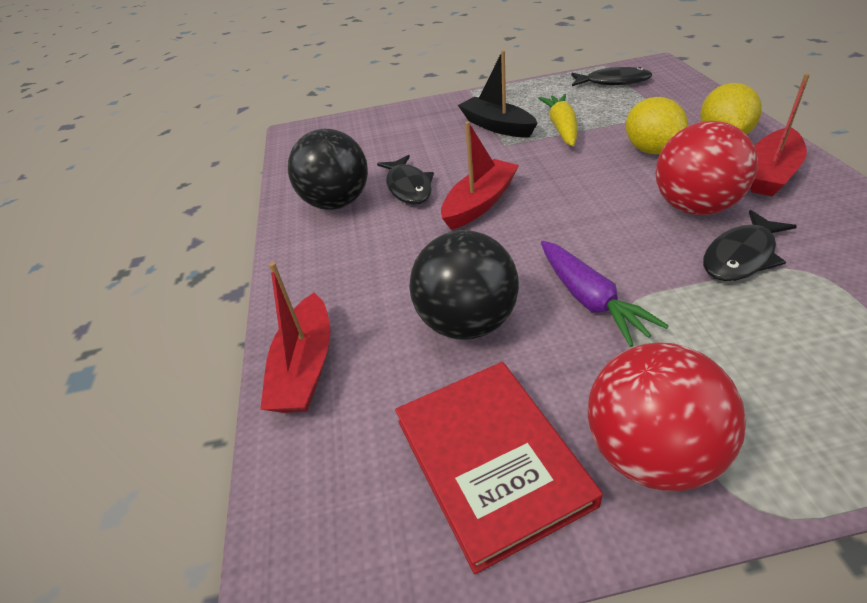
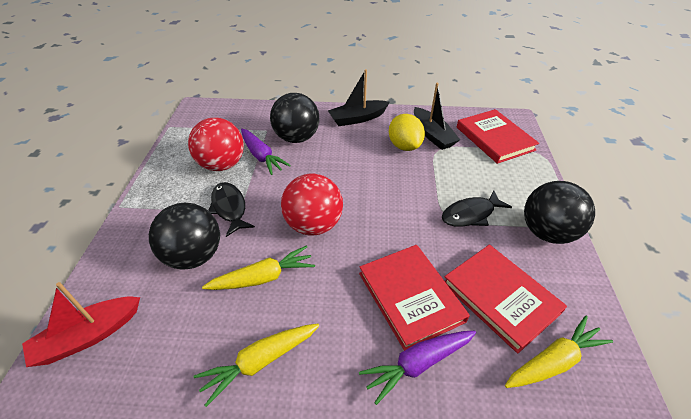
black ball: [288,129,368,210] [409,230,519,340] = 2 -> [149,203,220,270] [270,93,320,143] [524,181,595,244] = 3
black boat: [458,50,538,138] = 1 -> [328,69,390,126] [414,83,460,150] = 2
black fish: [377,155,434,205] [571,67,652,86] [703,210,797,281] = 3 -> [208,182,255,237] [442,190,512,227] = 2
purple carrot: [541,241,669,347] = 1 -> [241,129,291,175] [359,331,476,405] = 2
red boat: [260,262,330,413] [441,121,519,230] [750,74,810,197] = 3 -> [22,282,140,367] = 1
red book: [395,362,603,574] = 1 -> [359,245,470,351] [445,245,567,353] [457,109,539,164] = 3
yellow carrot: [538,94,578,146] = 1 -> [194,324,319,407] [202,245,315,290] [505,316,613,388] = 3
yellow lemon: [626,97,688,154] [700,83,762,135] = 2 -> [389,114,425,151] = 1

